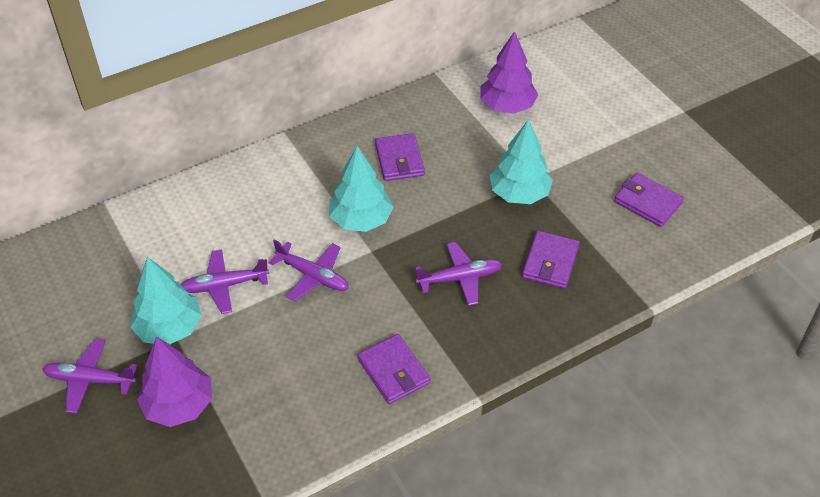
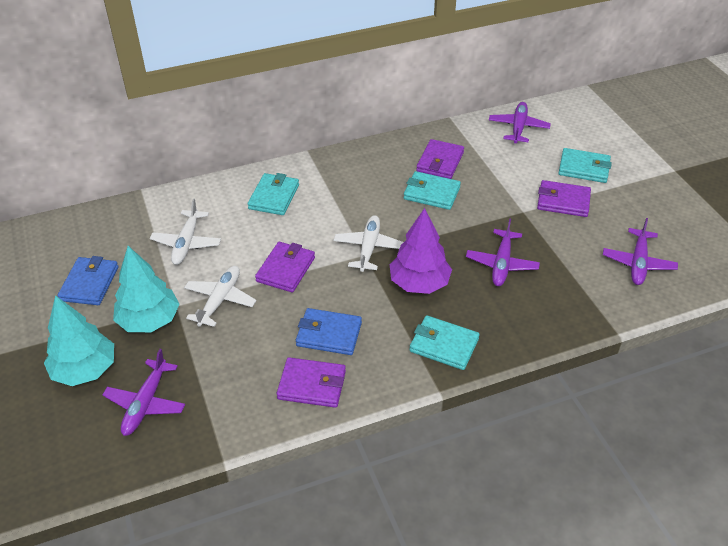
blue wallet: none = 0 -> [58,256,119,305] [296,308,362,355] = 2
purple tree: [137,337,212,427] [480,31,538,114] = 2 -> [389,208,452,294] = 1
turquoise tree: [130,257,202,344] [329,146,393,232] [490,119,553,204] = 3 -> [44,295,114,386] [113,246,180,332] = 2
turquoise wallet: none = 0 -> [248,173,299,215] [404,171,461,210] [409,315,479,370] [558,148,612,183] = 4
white plane: none = 0 -> [150,198,221,265] [184,266,256,327] [333,215,404,272] = 3

